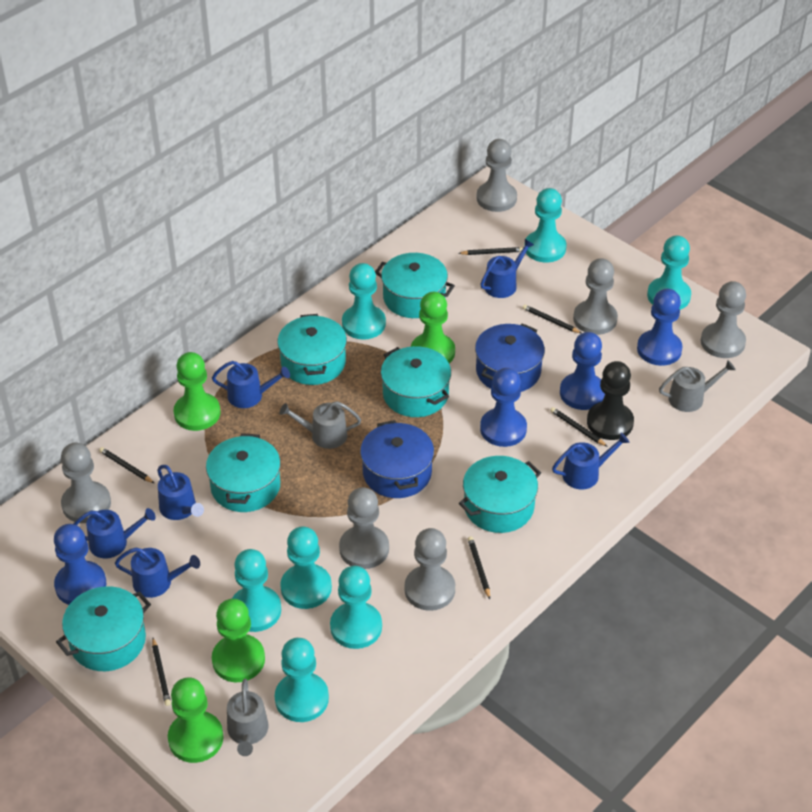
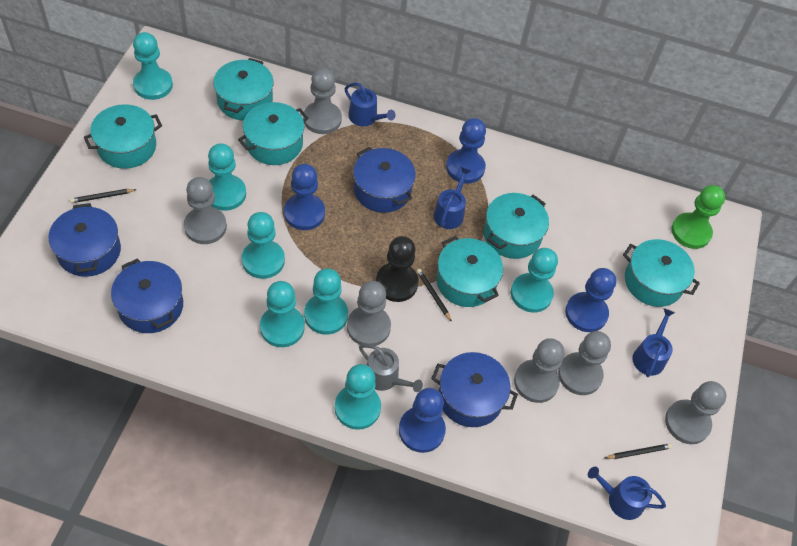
black pencil: [99,447,154,483] [152,638,171,706] [459,247,523,255] [468,537,490,599] [522,304,581,333] [550,407,608,447] = 6 -> [70,189,137,203] [417,269,452,322] [605,443,672,459] = 3
blue pot: [360,420,434,498] [475,323,545,392] = 2 -> [48,203,121,277] [111,259,183,333] [353,147,416,213] [431,352,518,427] = 4
blue watering can: [74,508,156,558] [115,547,200,598] [157,465,204,520] [212,361,290,408] [480,239,534,298] [552,433,630,489] = 6 -> [345,83,395,127] [433,167,471,229] [588,467,666,520] [632,308,675,377] = 4
green pawn: [168,677,224,763] [173,352,220,431] [212,599,265,682] [411,292,455,364] = 4 -> [671,185,725,249] = 1
grey watering can: [227,679,269,756] [279,401,361,449] [659,360,736,412] = 3 -> [359,344,423,392] = 1

